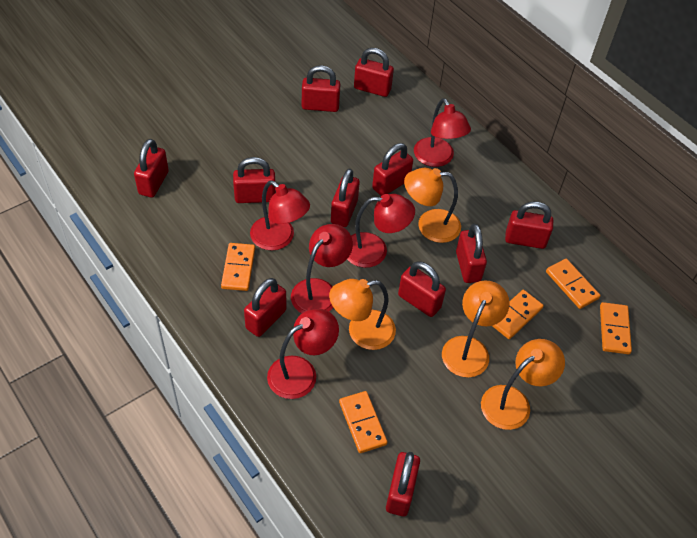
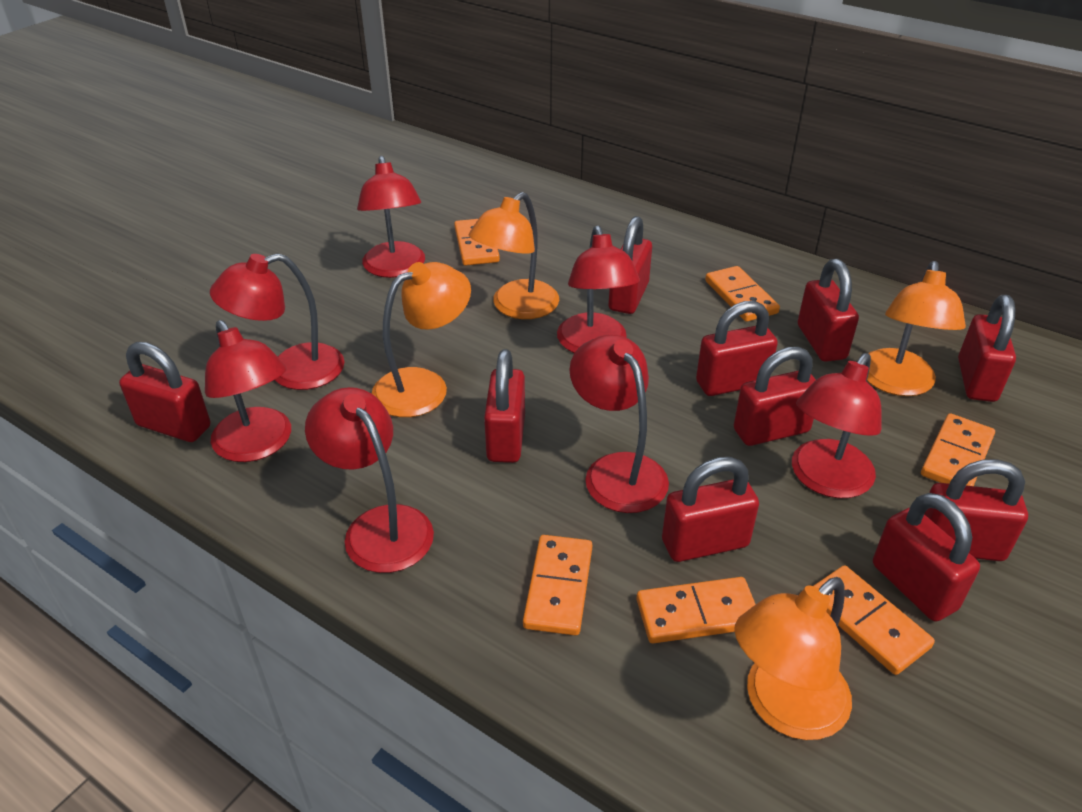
orange domino: [221,243,255,291] [339,391,387,453] [492,290,544,339] [546,259,601,309] [600,302,632,354] = 5 -> [454,219,500,266] [523,535,592,636] [636,577,756,643] [705,266,780,322] [814,565,935,675] [921,413,995,486] = 6
red lamp: [250,180,310,250] [267,309,339,399] [291,224,353,313] [347,194,415,268] [414,98,471,167] = 5 -> [205,320,291,462] [210,253,344,390] [305,387,434,573] [357,156,425,278] [557,226,640,353] [570,335,669,513] [792,353,882,498] = 7
red padlock: [134,139,169,198] [233,157,276,203] [244,278,287,337] [302,65,340,112] [331,169,360,227] [354,48,394,97] [372,143,413,196] [386,452,420,516] [398,261,446,317] [456,224,487,283] [505,201,553,249] = 11 -> [119,342,211,442] [484,349,525,463] [609,216,652,314] [662,457,759,562] [696,301,778,396] [734,347,816,446] [798,259,859,362] [873,493,980,622] [925,459,1028,561] [958,295,1016,402] = 10

